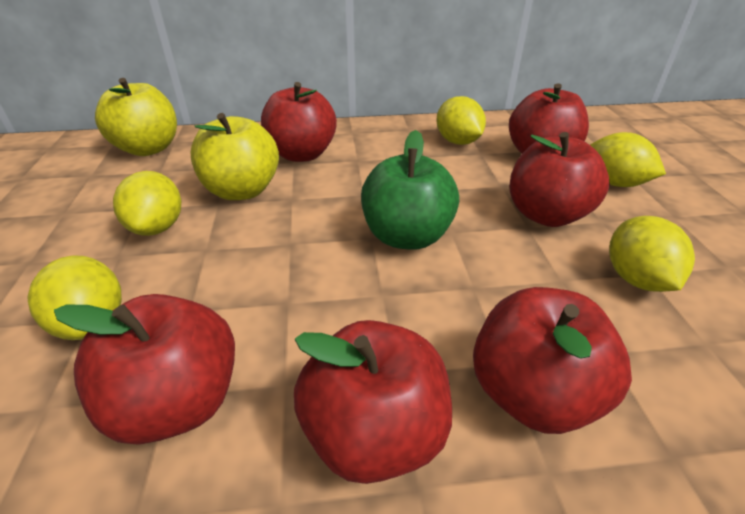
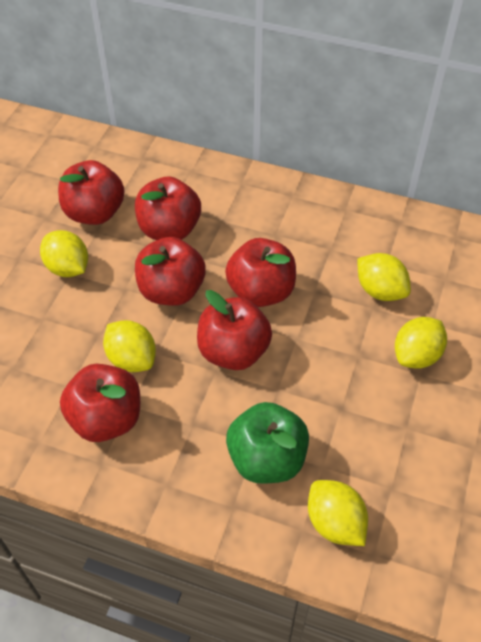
yellow apple: [95,78,177,156] [191,113,279,200] = 2 -> none = 0

